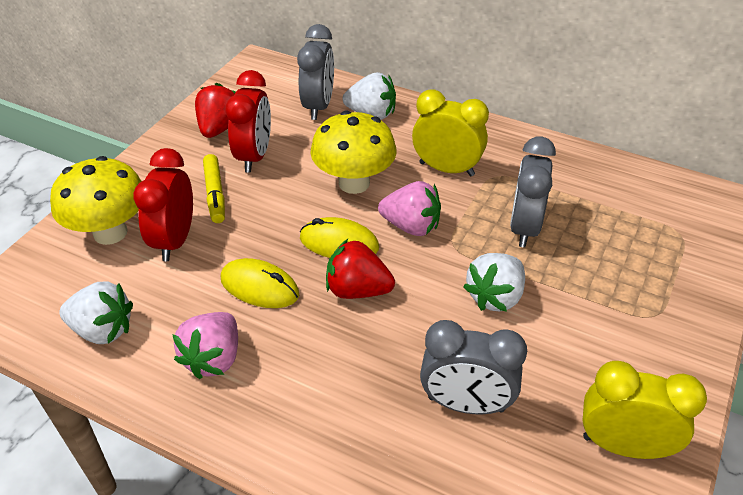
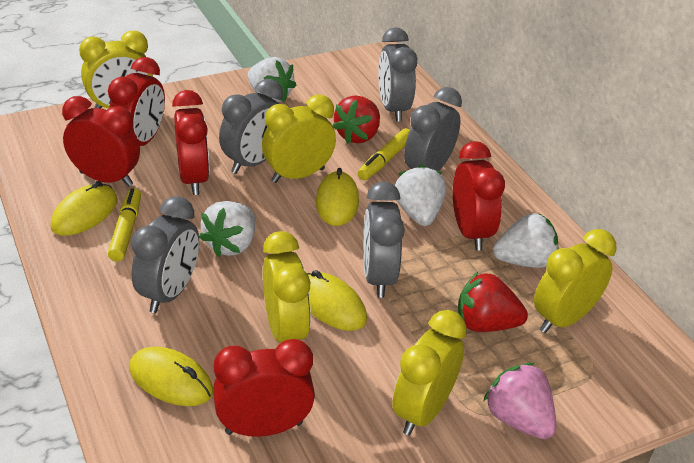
grey clock: [297,24,334,120] [420,320,527,414] [510,136,556,247] = 3 -> [131,196,199,313] [219,79,283,174] [363,182,405,298] [378,27,417,122] [404,87,462,171] = 5
pink strawberry: [172,312,238,379] [378,181,441,236] = 2 -> [484,363,557,439] = 1
red clock: [133,148,193,261] [225,70,271,173] = 2 -> [62,96,140,187] [108,57,165,146] [172,90,209,195] [213,339,315,437] [453,141,505,250] = 5
white strawberry: [59,282,133,344] [343,72,396,120] [463,253,525,312] = 3 -> [199,201,255,257] [248,57,297,102] [395,165,446,226] [493,213,558,268] = 4
yellow clock: [412,90,489,176] [582,361,707,459] = 2 -> [79,31,153,109] [262,95,336,183] [263,231,311,343] [392,310,467,435] [534,229,617,333] = 5
yellow marker: [203,154,225,223] = 1 -> [108,188,141,262] [358,128,410,180] = 2
yellow mouse: [221,258,299,308] [300,217,379,258] = 2 -> [51,181,118,236] [129,347,213,406] [307,270,367,331] [316,168,359,226] = 4
yellow mushroom: [50,156,142,245] [310,111,397,194] = 2 -> none = 0

